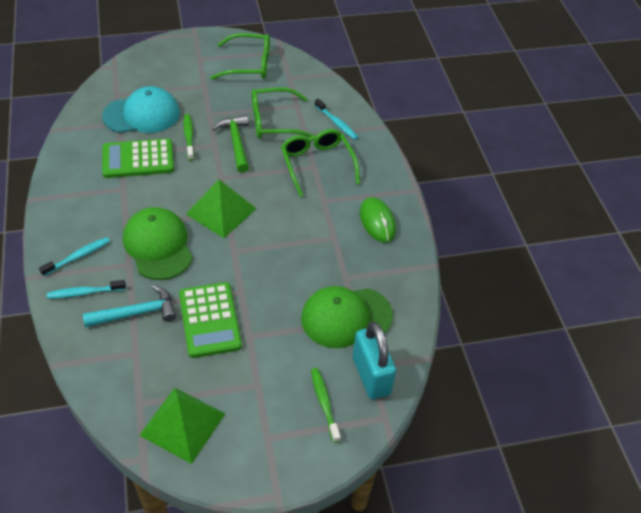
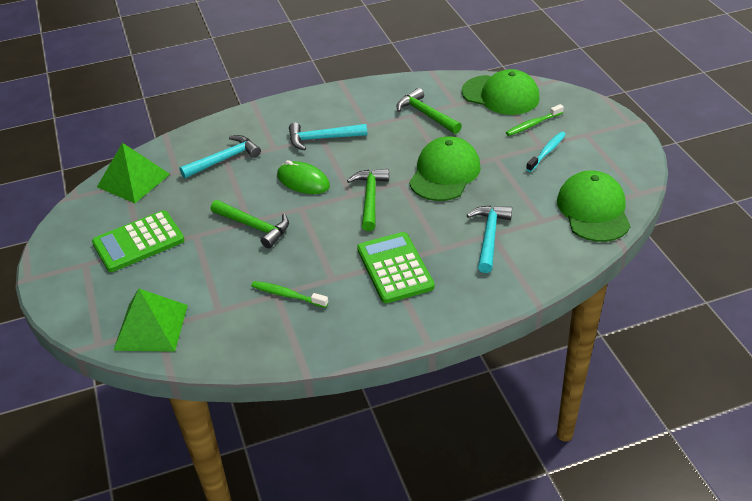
green cap: [123,207,193,280] [301,286,393,348] = 2 -> [409,136,481,201] [462,69,540,115] [557,171,631,242] = 3
green glasses: [211,33,270,80] [252,87,315,138] [281,129,360,197] = 3 -> none = 0
green hammer: [213,115,249,173] = 1 -> [211,200,289,248] [347,169,389,231] [397,88,462,134] = 3
turquoise cap: [102,86,180,133] = 1 -> none = 0
turquoise hammer: [83,285,176,327] = 1 -> [179,135,261,179] [289,122,367,151] [467,206,512,273] = 3
turquoise padlock: [352,322,396,399] = 1 -> none = 0
turquoise toothbrush: [39,237,110,276] [47,280,126,299] [314,99,358,140] = 3 -> [526,132,566,172] = 1

